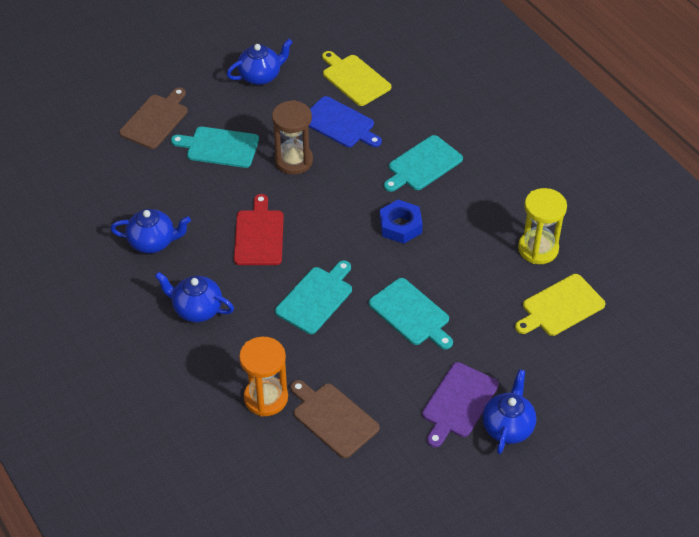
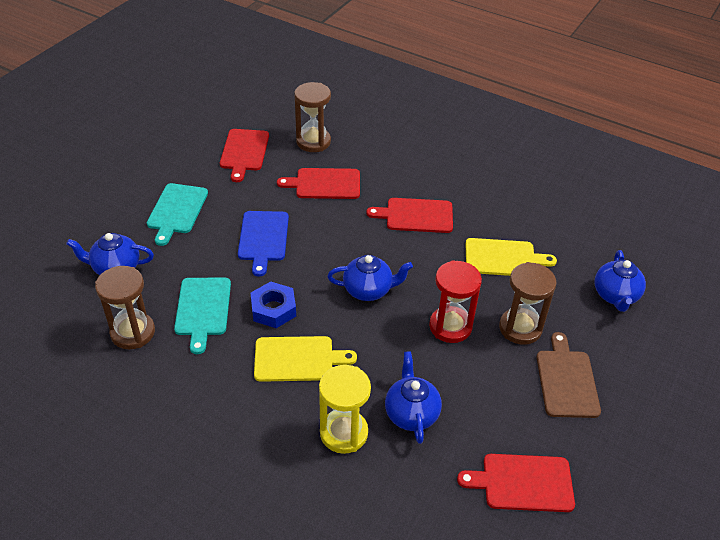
brown cutting board: [119,87,188,149] [290,380,380,458] = 2 -> [537,332,601,418] = 1
brown hourglass: [272,100,313,175] = 1 -> [95,266,155,349] [294,82,331,152] [499,262,557,345] = 3
orange hourglass: [239,337,288,417] = 1 -> none = 0
purple cutting board: [422,362,499,448] = 1 -> none = 0
red cutting board: [234,194,284,265] = 1 -> [220,129,269,182] [277,168,360,199] [366,198,453,233] [457,454,575,512] = 4
red hourglass: none = 0 -> [429,260,482,343] = 1
turquoise cutting board: [171,127,259,168] [275,261,352,334] [369,278,453,350] [384,135,463,192] = 4 -> [147,183,208,246] [174,278,231,354] = 2

